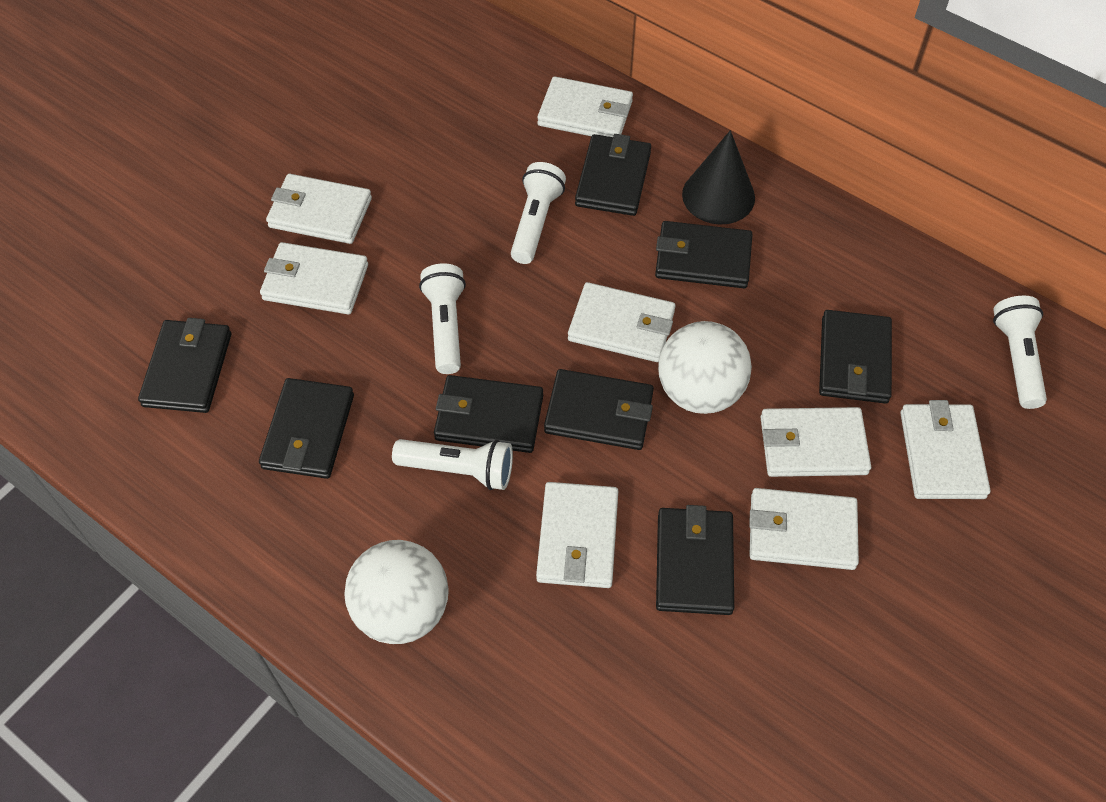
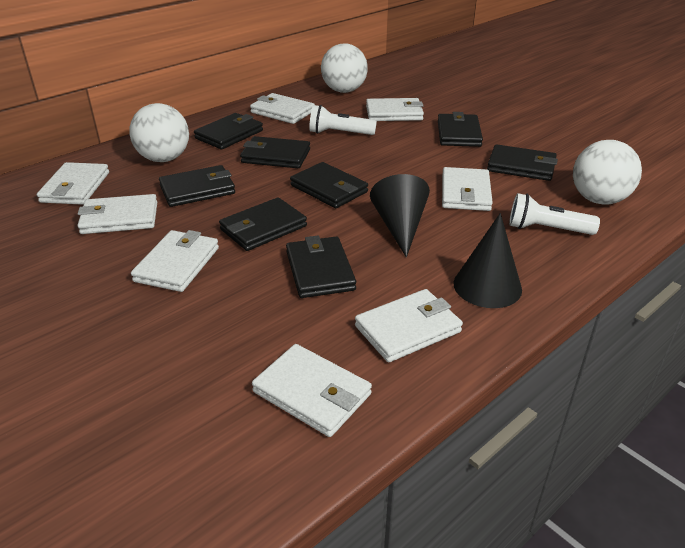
black cone: [682,130,755,225] = 1 -> [370,174,430,258] [453,213,522,308] = 2
white ball: [344,540,449,644] [658,321,752,414] = 2 -> [130,103,189,162] [321,43,368,93] [573,140,642,205] = 3
white flashlight: [392,439,513,490] [419,263,466,374] [511,162,566,264] [993,296,1047,409] = 4 -> [309,105,377,135] [509,193,600,235] = 2

